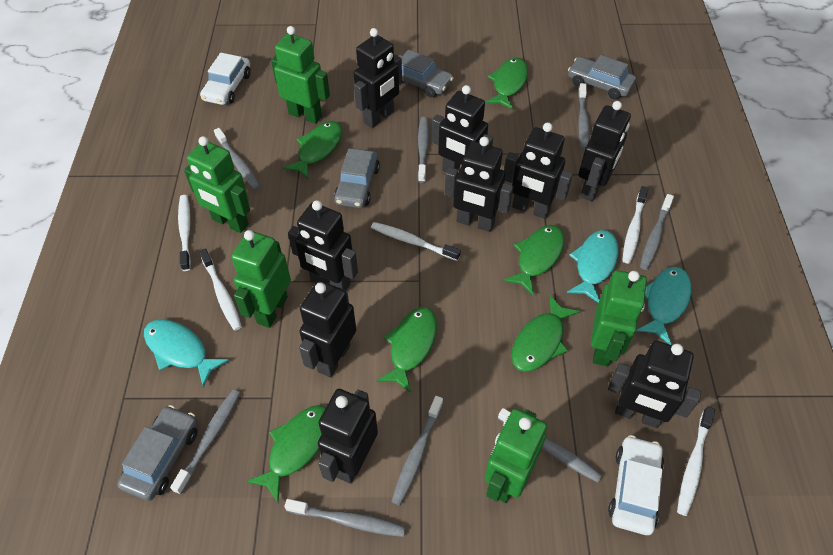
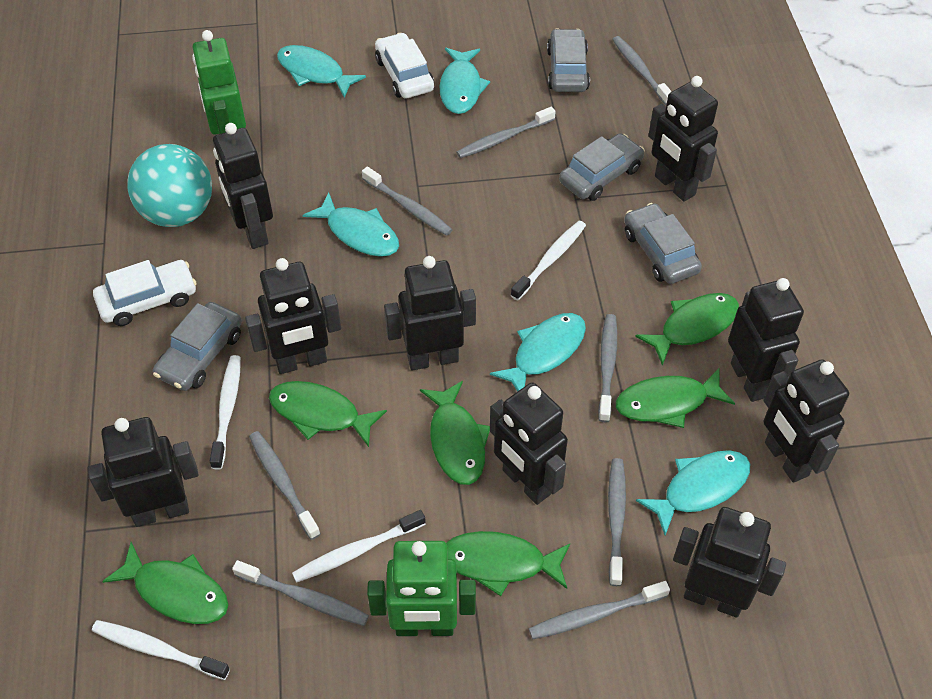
green robot: [184,136,250,233] [231,230,291,328] [271,26,330,124] [485,409,547,503] [591,270,647,366] = 5 -> [192,30,246,135] [367,541,476,636] = 2
turquoise ball: none = 0 -> [127,144,212,227] = 1
turquoise fish: [144,319,229,387] [567,230,618,302] [636,267,691,345] = 3 -> [277,45,366,98] [303,192,399,257] [440,48,490,114] [490,313,586,391] [636,450,750,535] = 5
white toothbrush: [178,195,191,271] [199,248,242,331] [371,222,461,261] [622,186,648,264] [677,406,715,516] = 5 -> [92,620,230,680] [210,355,241,470] [292,510,426,583] [511,221,586,300] = 4

